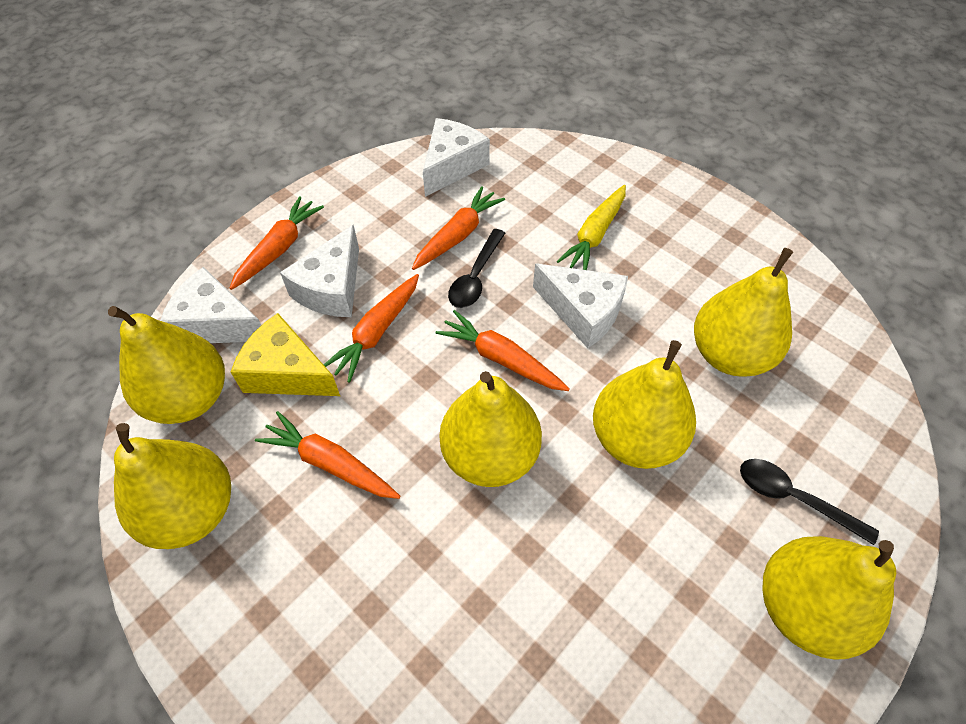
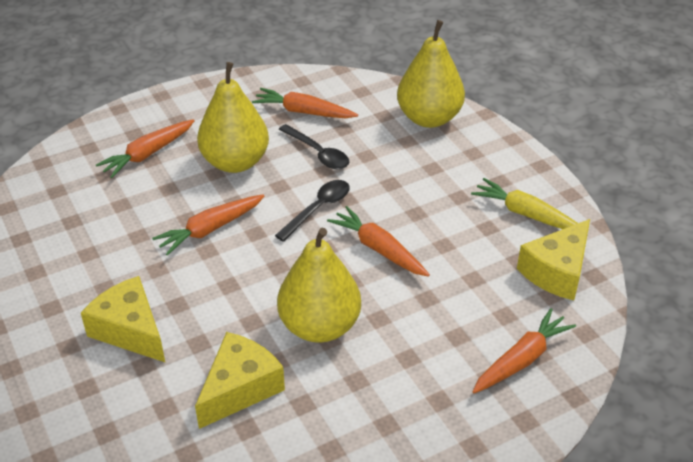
white cheese: [160,267,261,343] [280,225,359,317] [423,118,490,197] [533,264,628,348] = 4 -> none = 0
yellow cheese: [231,313,340,396] = 1 -> [81,276,165,362] [195,332,285,429] [517,219,590,300] = 3
yellow pear: [108,306,225,424] [114,423,231,549] [440,371,542,487] [593,340,696,469] [694,248,793,377] [762,536,896,660] = 6 -> [197,62,269,173] [277,228,361,342] [397,20,465,128] = 3

